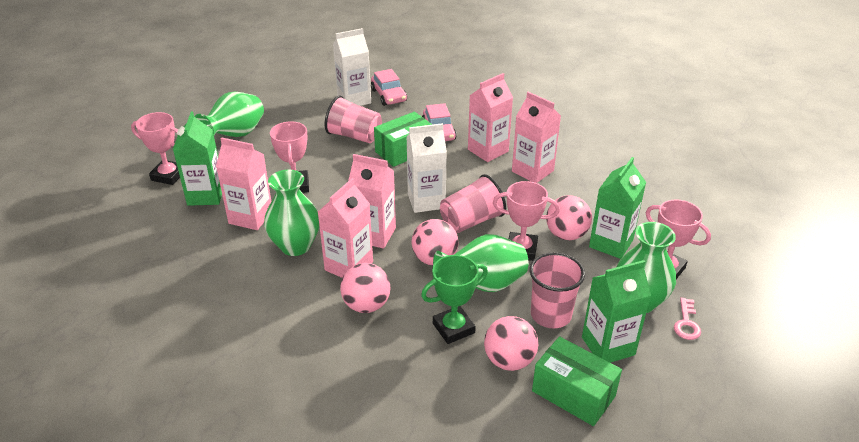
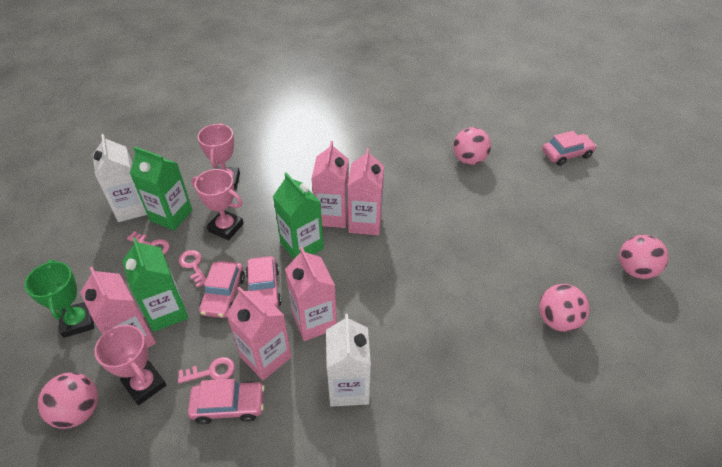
green box: [374,112,433,167] [532,336,622,426] = 2 -> none = 0
green vase: [194,92,264,137] [264,170,319,256] [433,234,528,292] [616,222,676,313] = 4 -> none = 0
pink car: [371,69,407,106] [422,103,457,141] = 2 -> [188,379,265,424] [199,261,245,318] [245,256,281,309] [542,131,597,166] = 4
pink cup: [325,96,382,143] [440,174,506,233] [530,252,585,328] = 3 -> none = 0
pink key: [674,298,701,340] = 1 -> [127,231,170,254] [178,357,235,384] [179,250,206,288] = 3
pink trophy: [131,112,180,185] [270,121,309,193] [493,181,560,261] [645,199,711,279] = 4 -> [94,325,166,406] [191,169,244,240] [198,123,240,190] = 3

